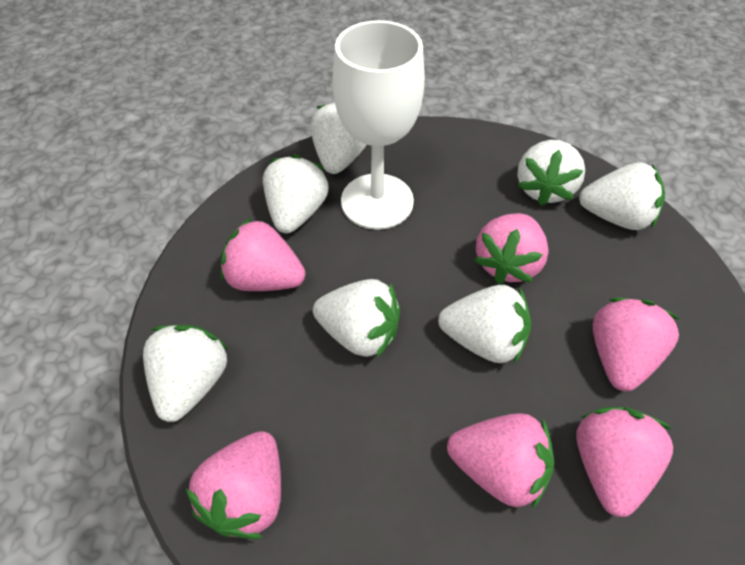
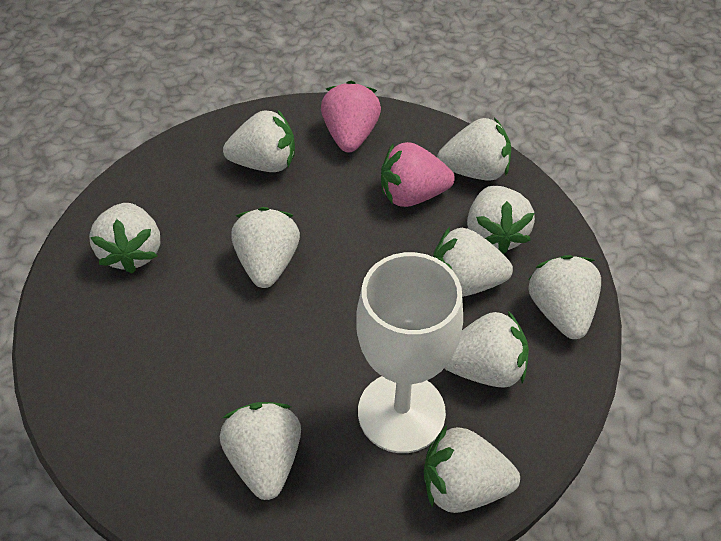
pink strawberry: [186,431,281,539] [220,218,306,291] [447,413,554,509] [474,213,549,284] [576,407,673,517] [593,298,679,391] = 6 -> [321,81,381,152] [381,142,455,207] = 2
white strawberry: [143,325,228,422] [263,154,329,233] [311,103,367,174] [313,279,400,359] [438,285,531,364] [517,140,585,206] [579,162,665,230] = 7 -> [89,203,160,273] [220,402,301,500] [223,110,295,172] [231,207,300,288] [424,426,520,513] [433,227,513,297] [437,117,511,181] [444,311,529,388] [467,186,535,254] [528,255,601,339] = 10

